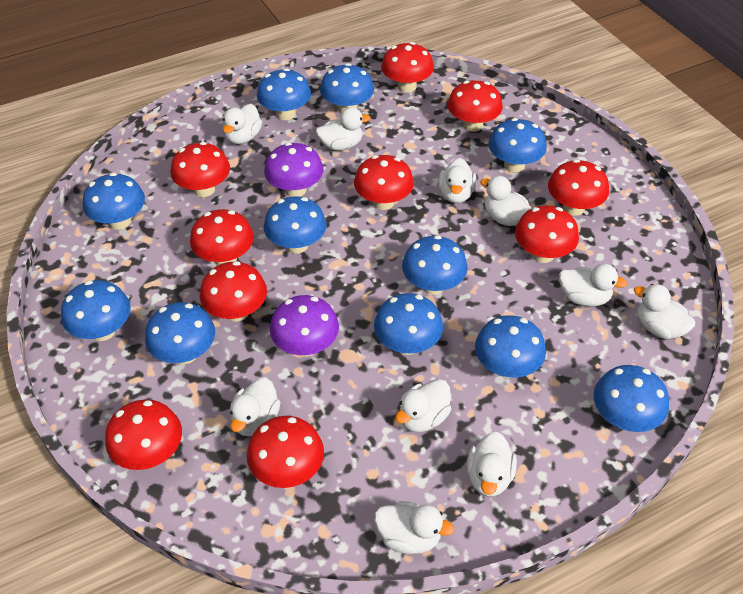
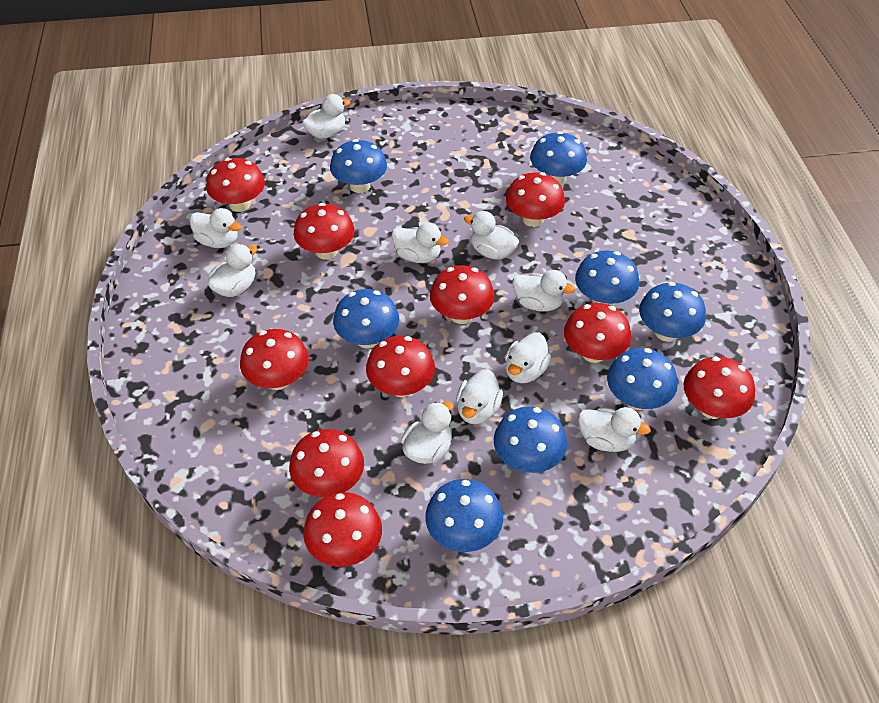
blue mushroom: [61,280,131,341] [83,173,145,230] [145,302,215,364] [257,68,311,120] [264,196,327,253] [320,63,374,113] [374,293,443,355] [402,235,468,295] [475,315,546,378] [489,118,546,172] [594,365,669,432] = 11 -> [330,139,387,193] [333,289,399,348] [425,479,503,552] [494,407,567,473] [530,131,587,185] [575,251,639,306] [607,348,678,410] [639,282,706,342] = 8
purple mushroom: [264,142,323,197] [270,295,339,357] = 2 -> none = 0

